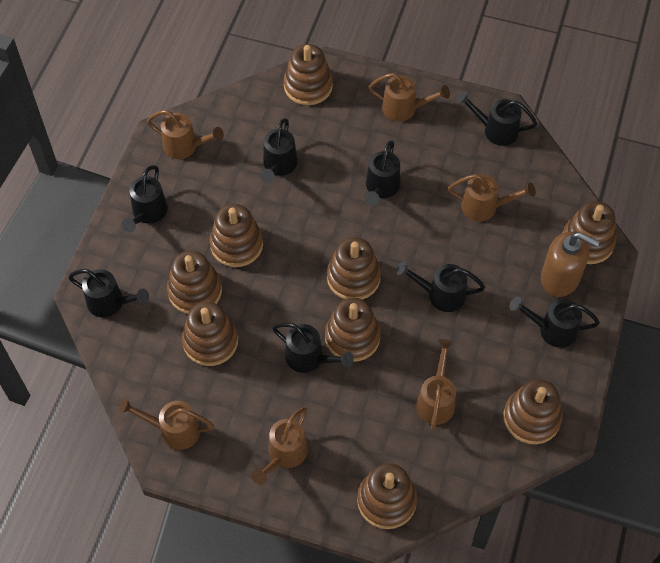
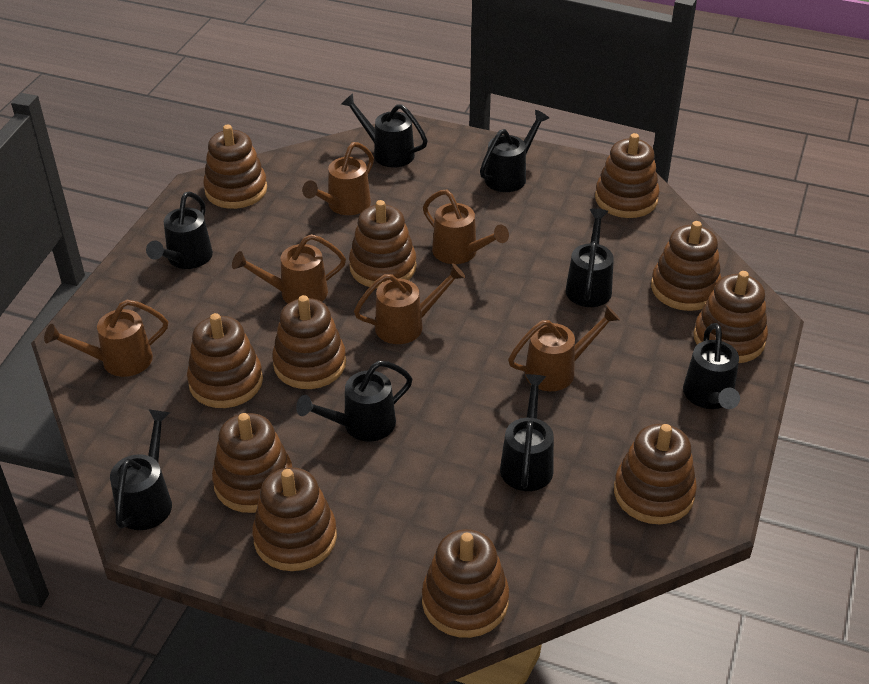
brown soap dispenser: [541,232,600,297] = 1 -> none = 0
brown stacking toy: [167,251,222,314] [182,302,238,366] [210,204,263,267] [284,44,333,105] [325,297,381,362] [327,237,381,300] [357,463,417,529] [504,379,562,444] [563,201,617,264] = 9 -> [187,313,263,408] [203,125,267,209] [212,413,292,513] [252,467,337,571] [272,295,346,389] [349,200,416,288] [422,529,509,638] [595,133,660,218] [614,424,697,524] [651,221,721,311] [693,271,768,363] = 11

